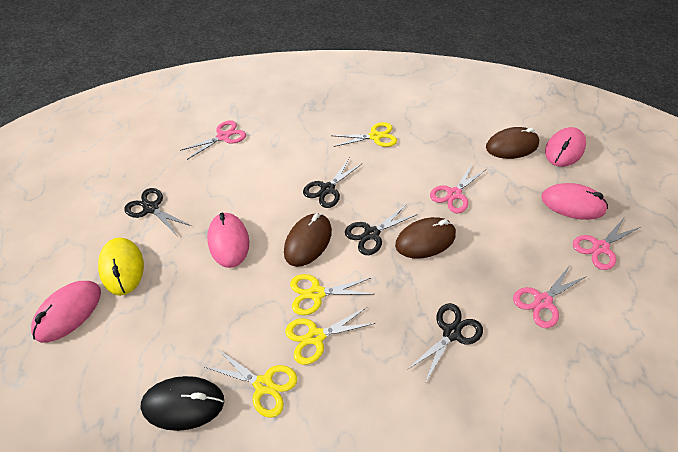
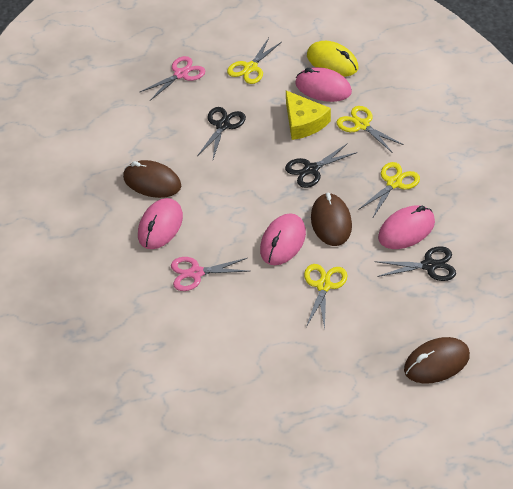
black mouse: [140,376,224,431] = 1 -> none = 0
black scissors: [125,188,191,235] [303,158,362,208] [345,205,416,255] [407,303,483,385] = 4 -> [197,107,246,159] [285,143,358,188] [375,246,456,281] = 3
pink scissors: [180,120,246,160] [430,164,485,213] [513,264,587,328] [573,218,640,270] = 4 -> [140,56,205,101] [171,257,250,291] = 2
yellow cheese: none = 0 -> [286,91,331,140] = 1

